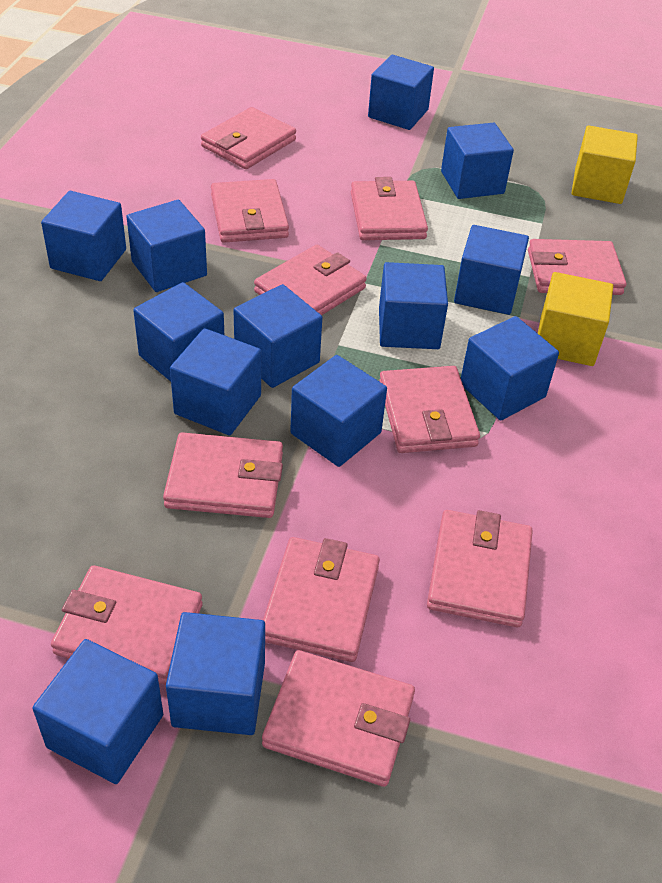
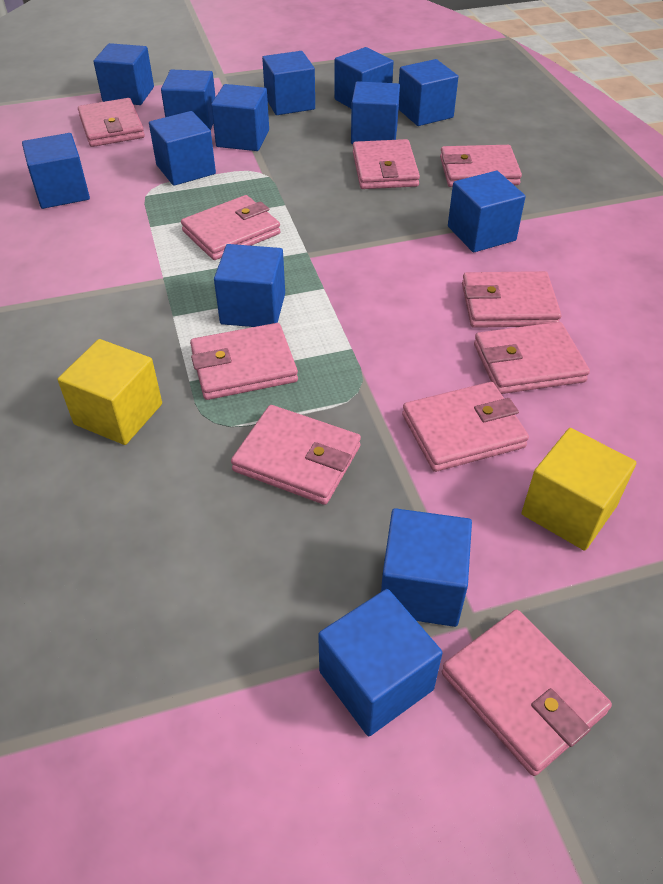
pink wallet: [51,565,203,685] [163,432,283,518] [201,107,296,169] [211,179,289,243] [254,245,367,315] [262,650,415,787] [263,537,380,662] [351,177,428,240] [379,366,480,453] [427,510,533,627] [528,239,626,295] = 11 -> [78,98,145,147] [181,195,281,260] [190,323,298,400] [231,405,361,505] [353,139,420,189] [402,382,529,472] [440,145,522,187] [442,610,612,776] [462,271,561,328] [474,322,590,394] = 10

